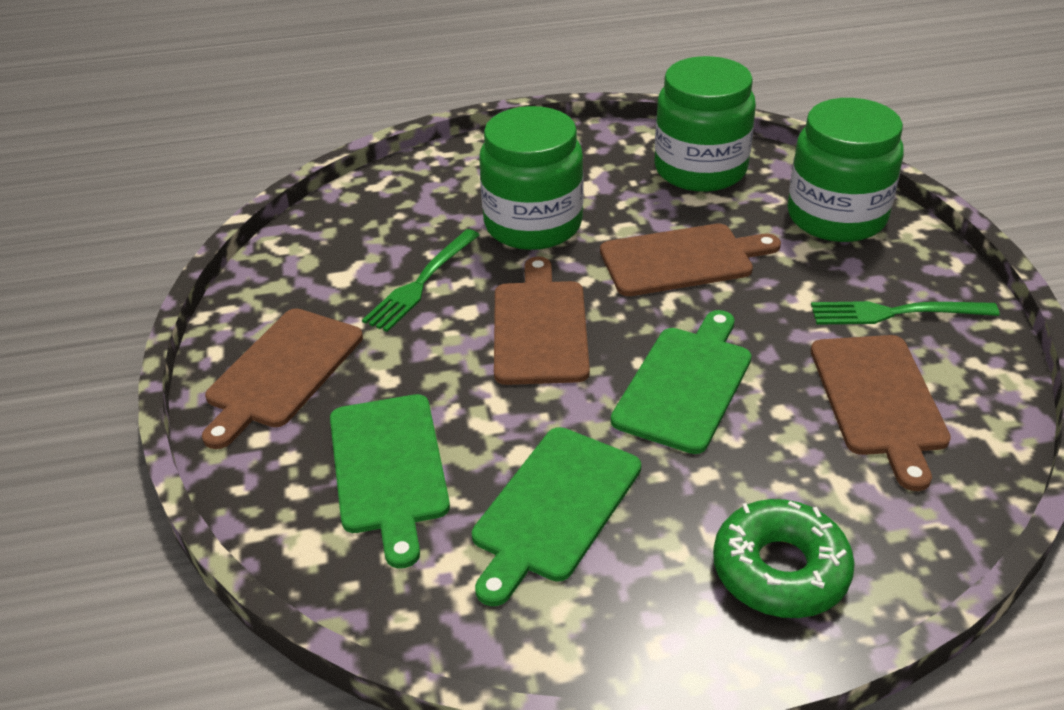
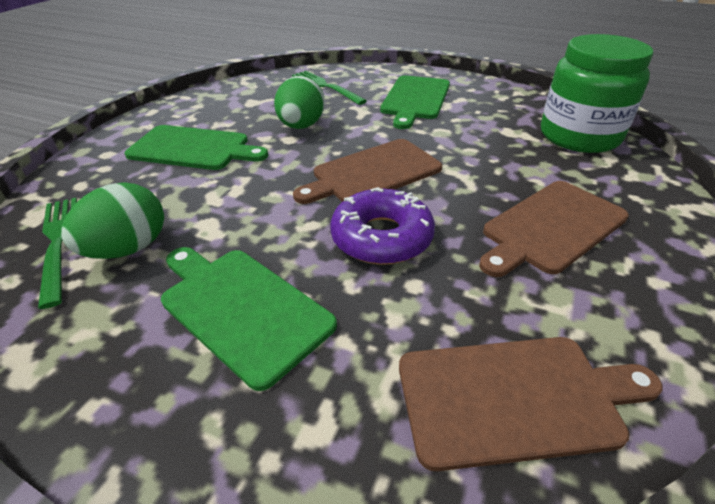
brown cutting board: [202,308,363,449] [494,257,590,385] [600,223,781,296] [811,335,951,491] = 4 -> [293,139,442,204] [399,337,663,471] [479,181,629,277] = 3
green donut: [713,499,855,618] = 1 -> none = 0
green egg: none = 0 -> [61,182,164,259] [274,76,325,129] = 2
green jar: [479,106,583,250] [655,56,756,192] [787,98,904,242] = 3 -> [541,34,653,153] = 1
purple donut: none = 0 -> [330,187,435,265] = 1

